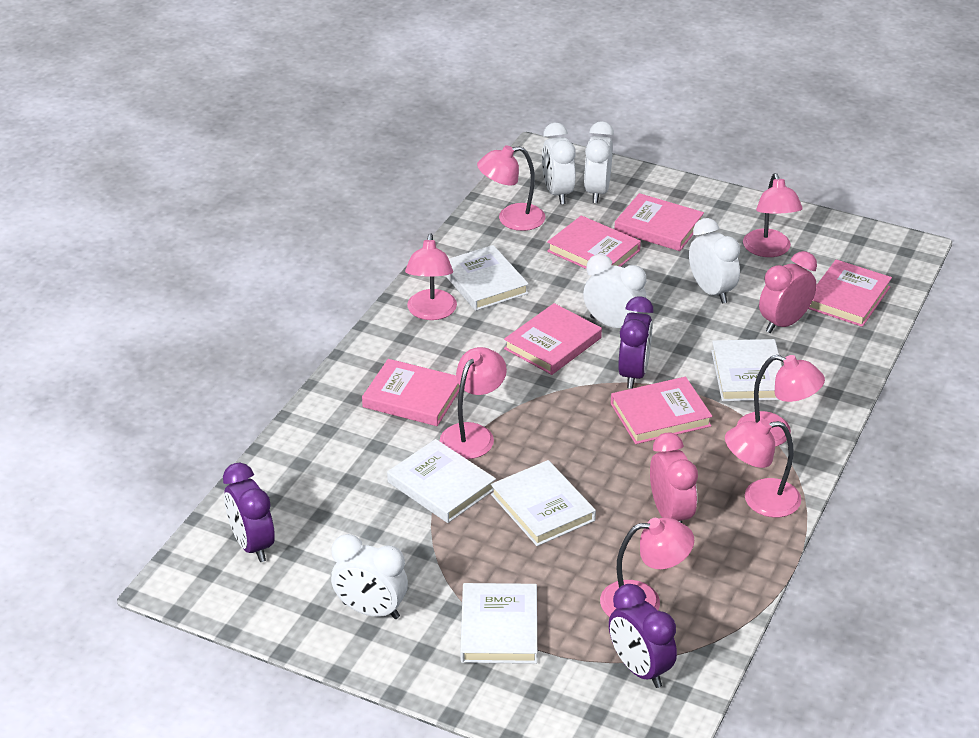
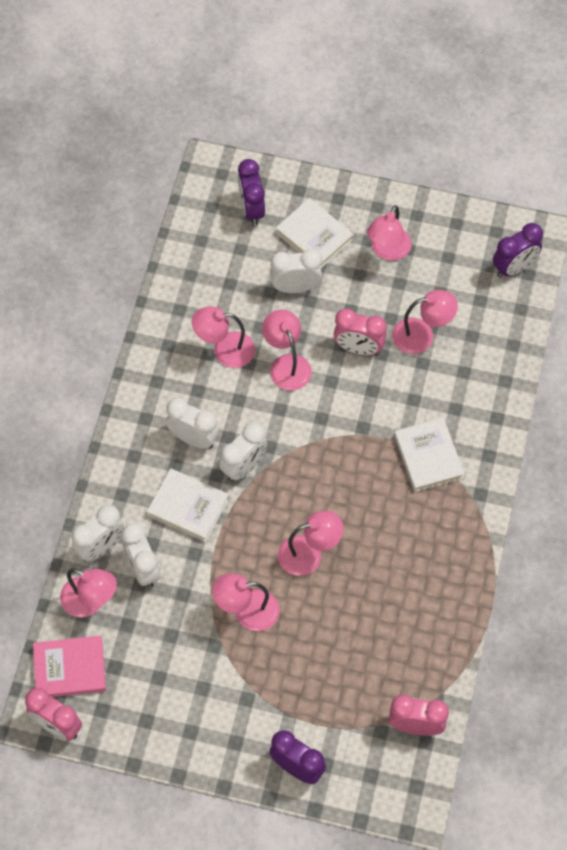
pink book: [362,359,460,426] [504,303,602,375] [547,215,641,269] [611,377,712,444] [614,193,704,251] [808,259,892,327] = 6 -> [33,635,106,697] = 1
pink clock: [650,433,698,523] [759,251,817,333] = 2 -> [25,688,82,741] [333,309,387,355] [389,694,449,736] = 3
white book: [387,439,496,523] [445,245,529,311] [461,583,537,664] [491,460,596,546] [711,339,782,401] = 5 -> [146,468,229,542] [276,198,353,268] [394,418,465,492] = 3

